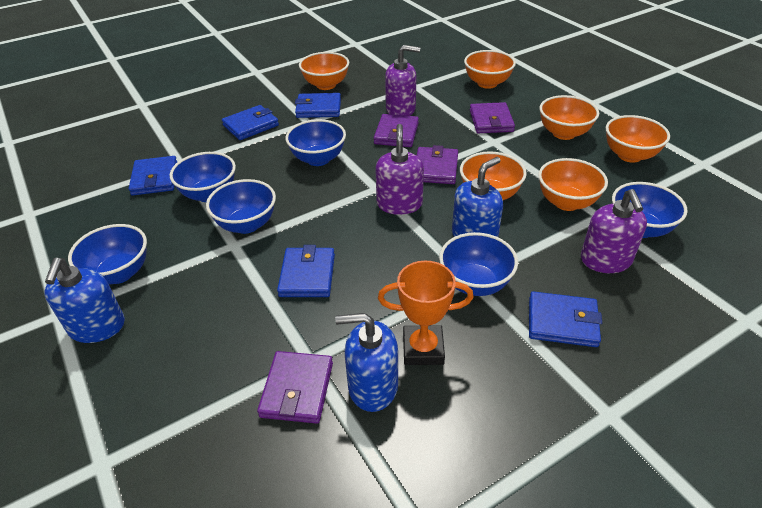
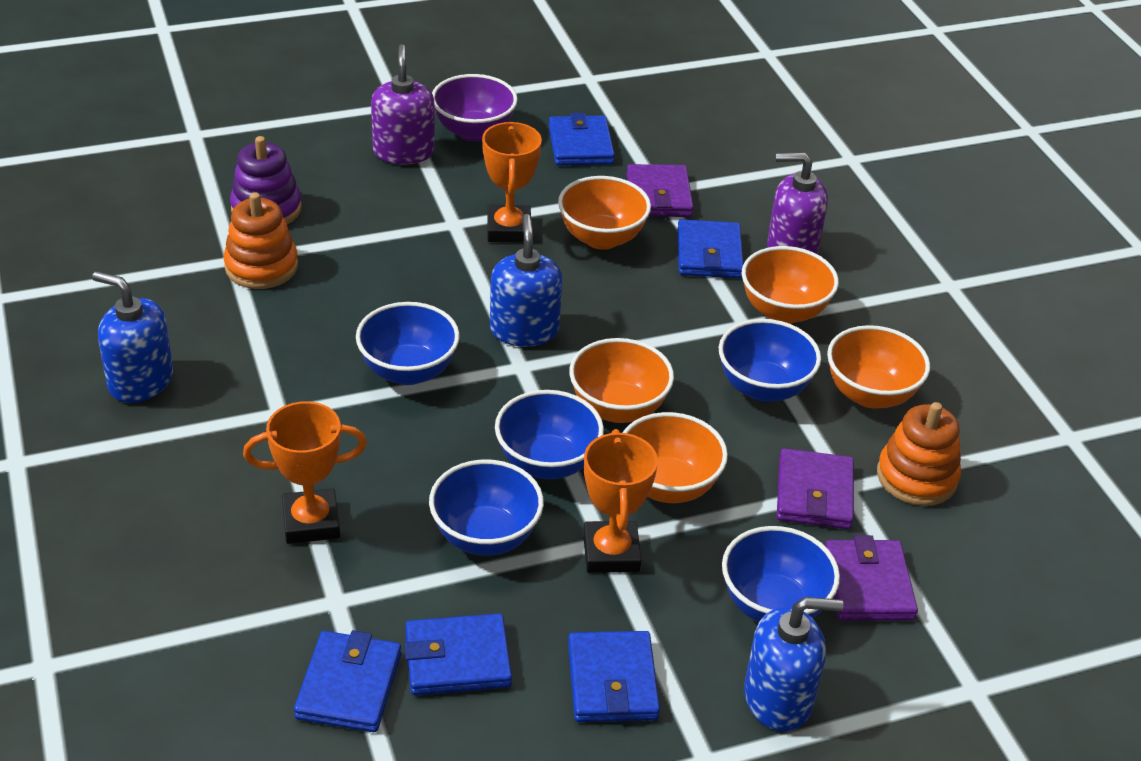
blue bowl: [68,224,147,285] [170,152,236,202] [206,179,276,234] [285,119,346,166] [439,232,518,296] [612,182,688,238] = 6 -> [356,302,460,385] [429,459,544,556] [495,390,604,479] [719,319,821,402] [722,526,840,622] = 5
orange bowl: [299,52,349,90] [460,151,527,200] [464,50,516,89] [538,158,608,211] [540,95,599,140] [606,115,670,163] = 6 -> [558,176,651,250] [569,338,674,423] [623,412,728,503] [742,246,839,324] [827,325,930,408] = 5
orange stacking toy: none = 0 -> [223,192,298,289] [877,402,961,506] = 2
orange trophy: [378,261,474,365] = 1 -> [243,401,367,544] [482,122,542,243] [583,429,658,573] = 3
purple bowl: none = 0 -> [432,74,518,142] = 1
purple soap dispenser: [375,124,424,215] [385,45,420,116] [581,189,647,273] = 3 -> [371,44,435,165] [767,153,828,254] = 2
purple stacking toy: none = 0 -> [230,136,302,225] = 1
purple wallet: [257,351,333,424] [374,114,419,147] [417,145,458,184] [470,102,515,133] = 4 -> [627,164,694,217] [777,448,854,529] [825,535,918,621] = 3

